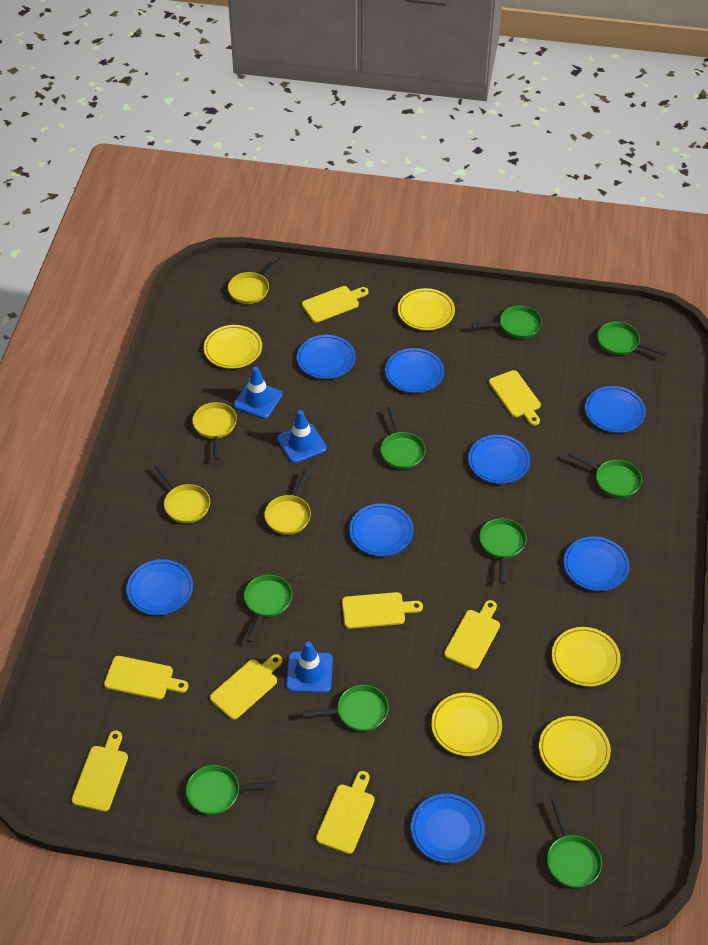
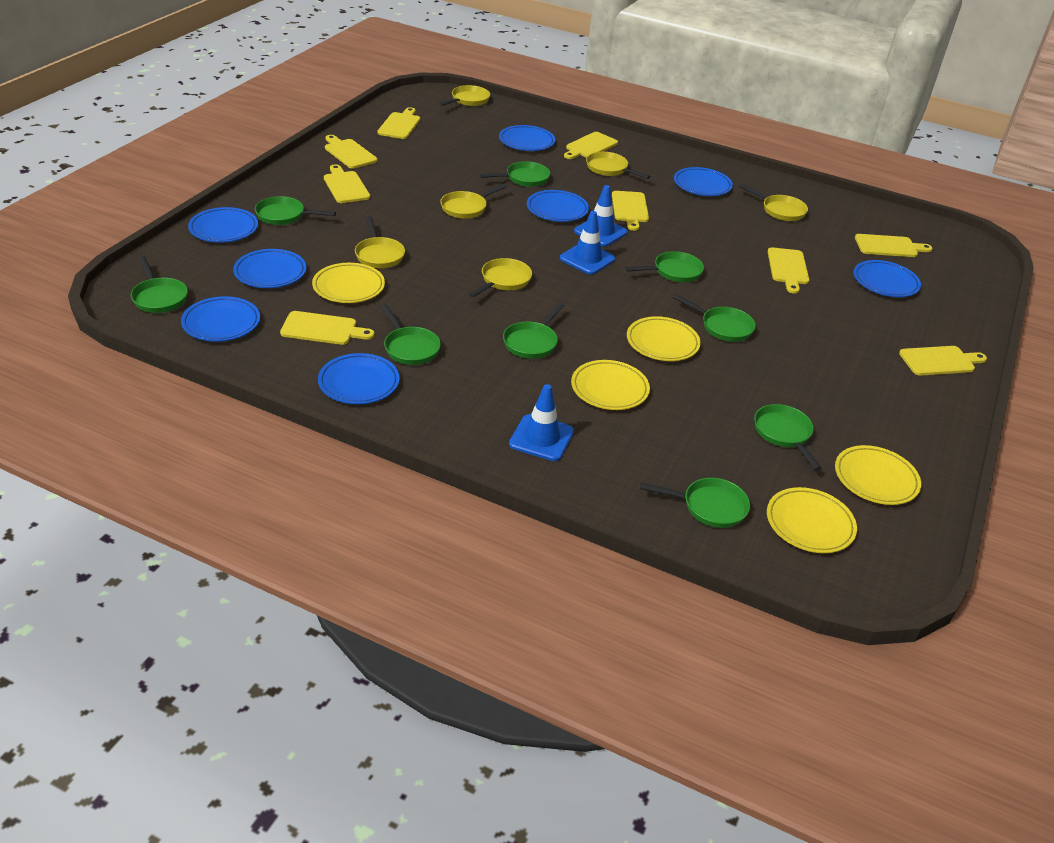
yellow cutting board: [71,731,128,812] [104,656,188,700] [210,654,282,720] [302,286,368,323] [316,771,374,854] [342,592,423,629] [444,600,500,670] [489,370,541,426] = 8 -> [280,311,375,345] [324,164,370,203] [325,135,378,169] [377,107,420,139] [564,132,618,159] [612,191,649,231] [768,247,809,294] [855,234,933,257] [899,346,987,376] = 9
yellow pan: [155,464,210,523] [192,402,237,460] [228,257,284,304] [264,469,311,535] = 4 -> [355,216,405,268] [439,85,490,106] [440,184,508,219] [469,258,532,297] [586,152,651,179] [738,183,808,221] = 6

